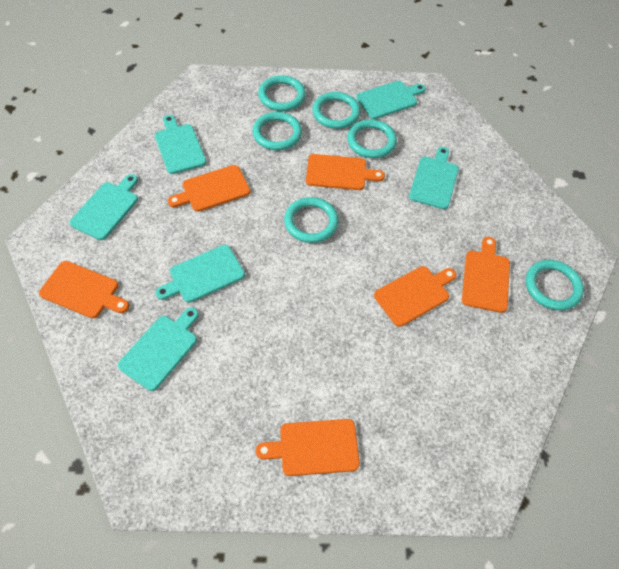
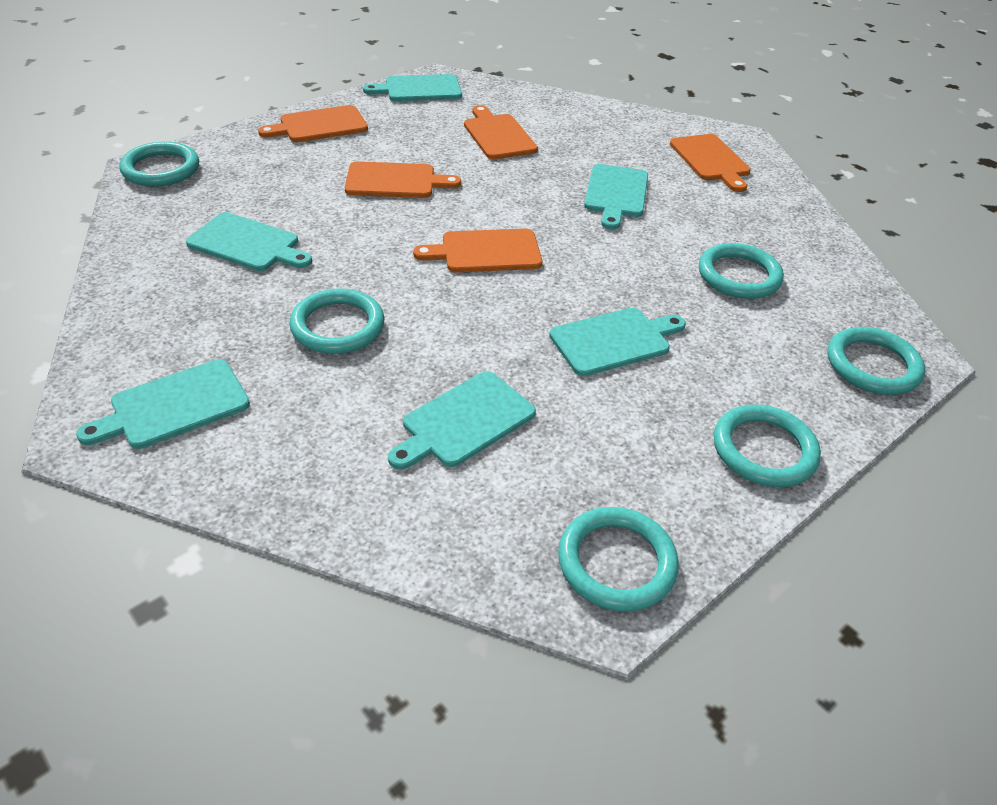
orange cutting board: [39,261,129,318] [168,165,250,212] [256,419,360,476] [306,154,385,190] [374,266,457,327] [462,237,510,313] = 6 -> [258,105,368,142] [345,161,461,198] [413,229,542,273] [464,105,538,159] [670,134,751,192] = 5

